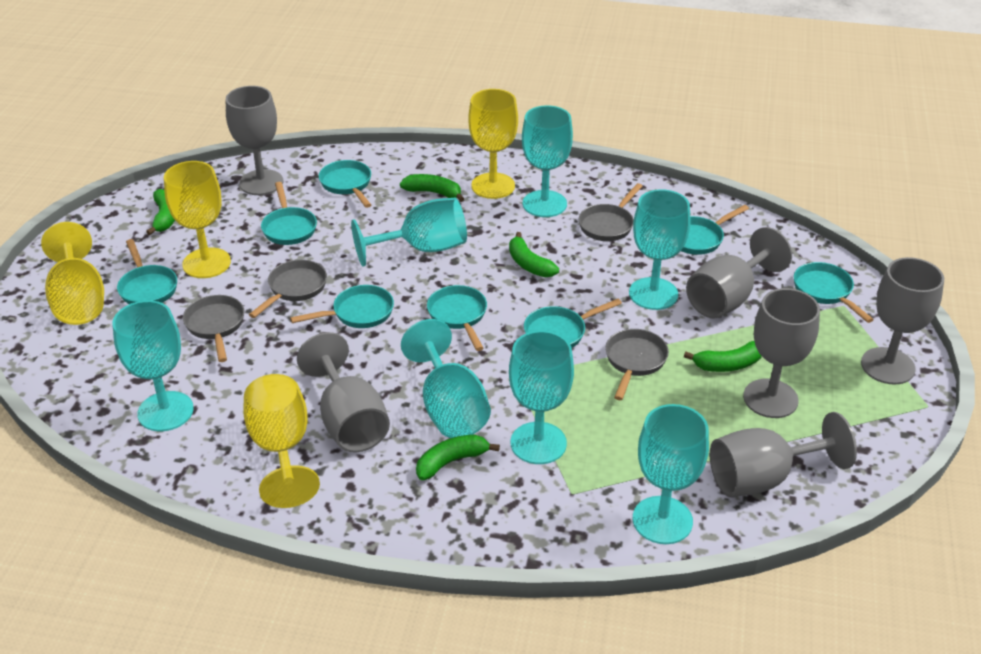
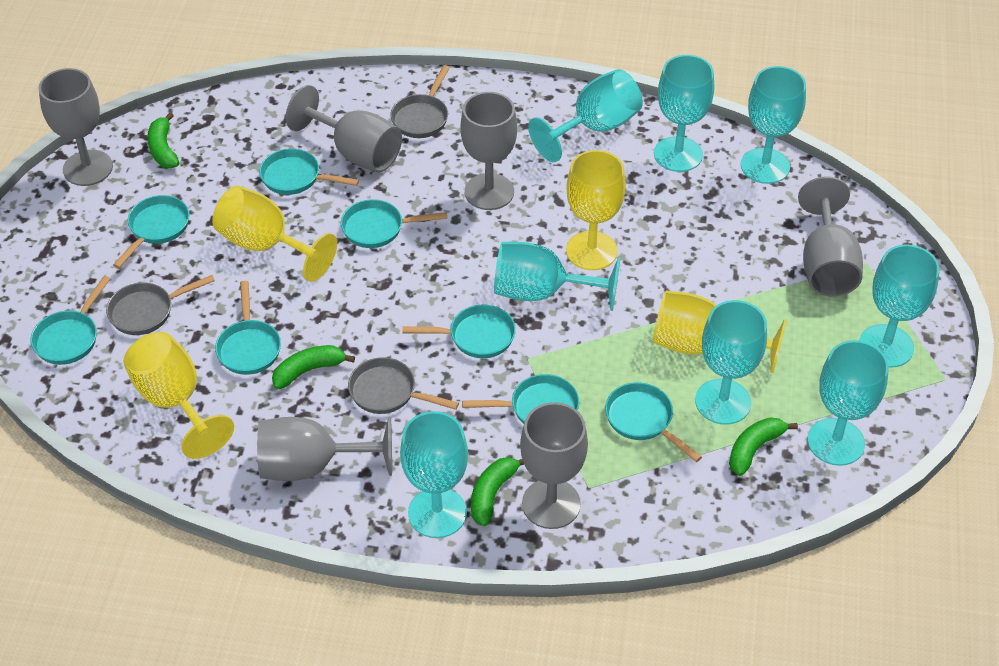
green banana: [146,189,175,235] [400,174,464,202] [416,434,500,480] [509,232,559,277] [684,341,762,372] = 5 -> [147,112,179,168] [272,345,355,389] [471,457,524,526] [729,417,798,476] = 4
grey pan: [183,295,245,362] [249,260,327,318] [579,183,643,241] [606,329,669,400] = 4 -> [106,275,215,335] [348,357,459,414] [390,65,450,138] = 3
turquoise goblet: [112,300,194,431] [351,198,467,267] [401,319,491,438] [509,331,574,464] [522,105,573,217] [629,189,690,310] [633,404,709,544] = 7 -> [400,411,468,538] [494,242,620,311] [528,69,643,162] [654,55,714,172] [695,300,767,425] [741,66,806,184] [808,340,889,466] [859,244,940,368] = 8

